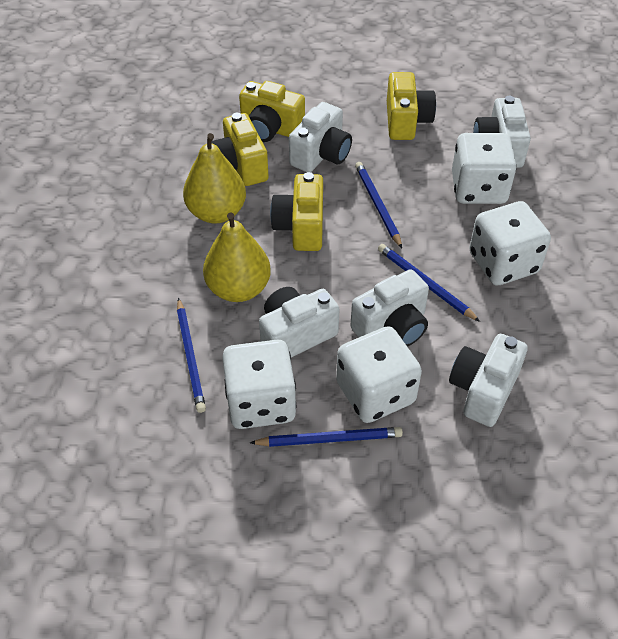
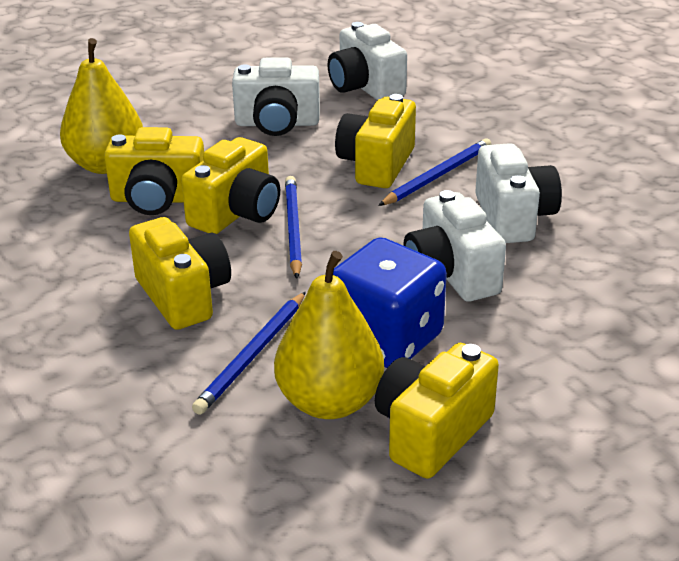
blue dice: none = 0 -> [333,237,447,368] = 1
blue pencil: [177,298,206,413] [250,427,403,447] [355,162,402,248] [378,244,480,322] = 4 -> [192,291,306,415] [285,176,302,279] [378,138,491,206] = 3
white camera: [259,287,340,357] [289,102,352,172] [350,269,429,347] [449,334,528,427] [473,96,531,168] = 5 -> [232,57,320,136] [327,22,407,100] [403,190,506,302] [475,143,562,243] = 4
white dice: [222,340,297,429] [336,326,422,423] [452,133,517,204] [469,201,551,286] = 4 -> none = 0
yellow camera: [211,113,269,186] [239,81,305,142] [270,172,323,251] [387,72,436,140] = 4 -> [104,127,204,215] [129,217,231,330] [181,137,280,234] [335,94,416,188] [375,343,499,479] = 5

